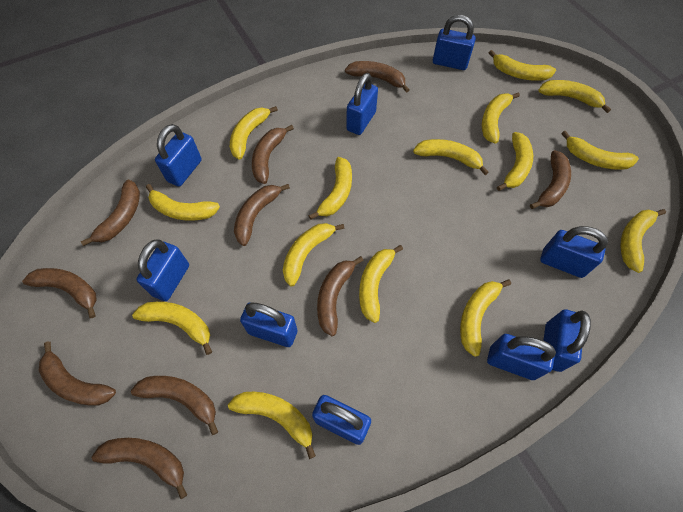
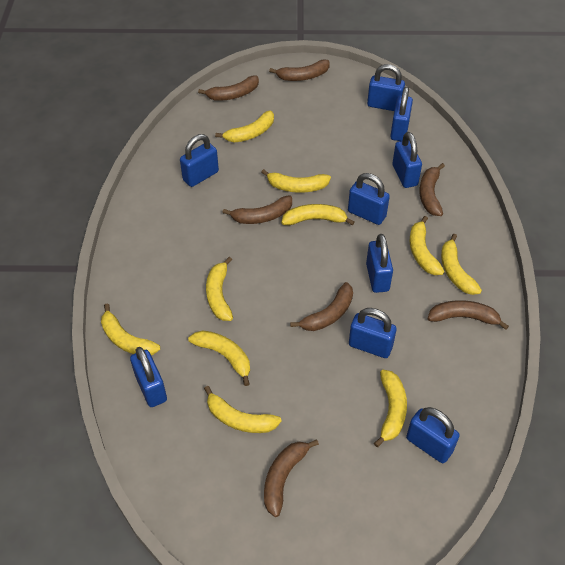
brown banana: [22,268,97,318] [38,342,116,406] [81,180,140,246] [92,438,187,499] [131,376,218,435] [234,184,290,246] [252,125,294,184] [317,256,364,336] [345,61,409,93] [530,150,571,209] = 10 -> [198,76,259,101] [222,195,292,224] [264,439,319,517] [269,59,330,81] [290,282,353,331] [419,163,445,216] [427,300,509,330] = 7
yellow banana: [132,302,212,355] [146,184,220,221] [228,392,316,459] [230,106,278,160] [283,223,345,286] [308,157,352,220] [359,245,403,323] [413,139,489,175] [460,280,511,357] [482,93,520,144] [489,50,556,81] [497,132,533,191] [538,80,611,113] [561,131,639,170] [621,209,666,273] = 15 -> [101,304,160,355] [188,331,250,386] [204,386,282,433] [206,257,233,321] [215,110,274,142] [261,169,331,193] [281,204,354,226] [374,370,407,447] [410,216,444,275] [441,234,482,295] = 10

